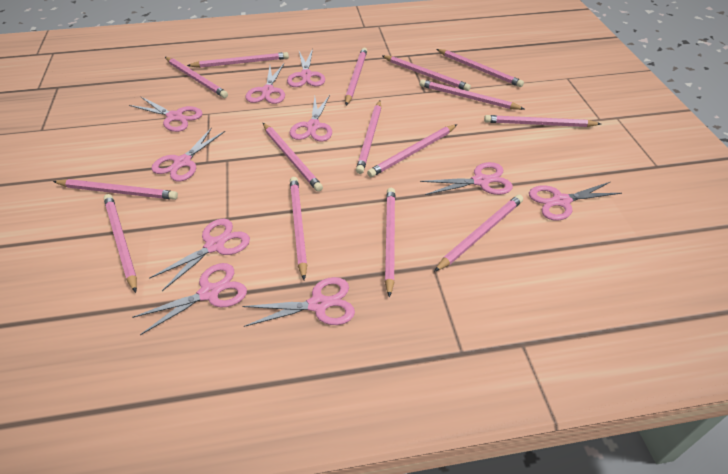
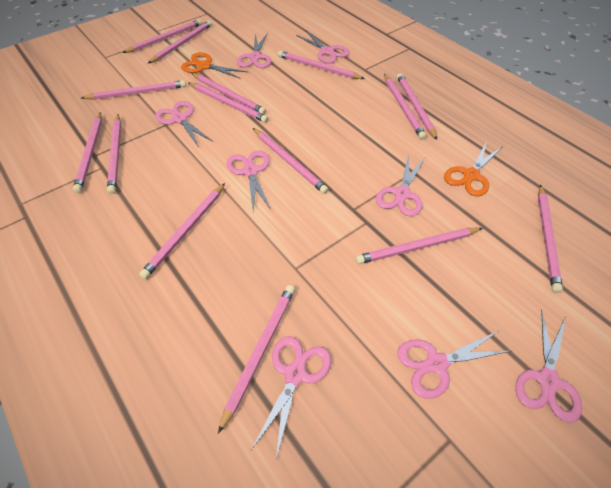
orange scissors: none = 0 -> [181,52,248,79] [444,141,502,197] = 2
pink scissors: [129,96,203,132] [132,263,247,335] [149,219,250,291] [152,127,225,181] [242,277,355,327] [245,64,285,104] [287,49,325,87] [290,95,332,142] [420,162,513,195] [529,182,622,221] = 10 -> [155,101,213,147] [226,150,271,211] [237,33,271,68] [251,336,331,459] [296,30,350,64] [376,154,425,216] [397,331,510,399] [515,310,582,423] = 8

